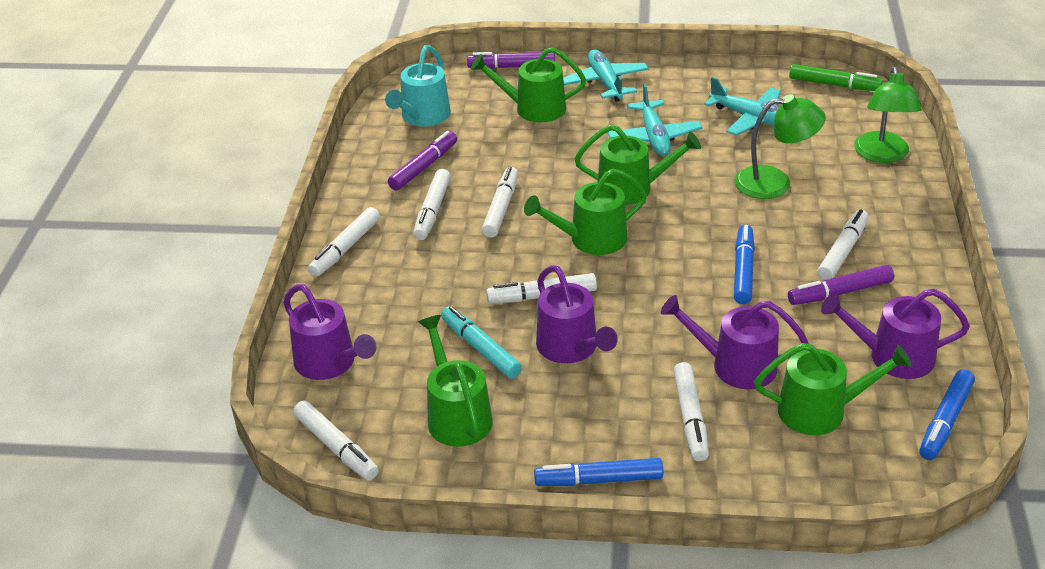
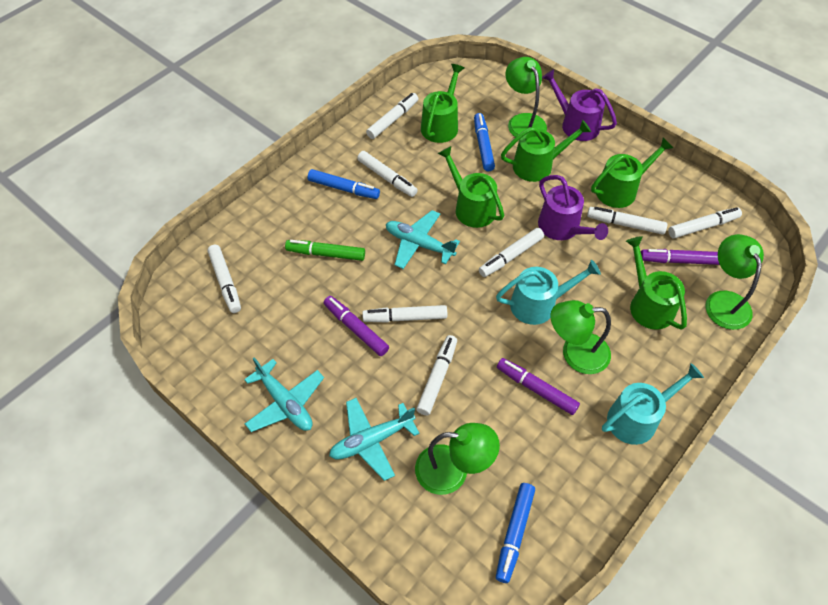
green lamp: [735,94,826,199] [854,67,922,163] = 2 -> [415,423,500,495] [506,57,547,137] [551,300,611,374] [706,234,764,330] = 4
purple watering can: [283,284,376,380] [536,265,618,363] [661,295,809,389] [821,289,970,379] = 4 -> [538,175,608,240] [542,69,617,141] = 2
turquoise marker: [441,306,522,379] = 1 -> none = 0
turquoise watering can: [385,45,451,126] = 1 -> [496,260,601,325] [602,363,704,445] = 2
white marker: [293,401,379,480] [308,207,380,277] [413,169,451,240] [482,166,518,238] [486,273,597,304] [673,362,709,461] [817,209,869,280] = 7 -> [207,245,241,313] [357,151,418,197] [362,305,447,322] [366,93,418,139] [416,335,457,416] [479,228,544,277] [587,207,667,235] [668,207,742,239] = 8

